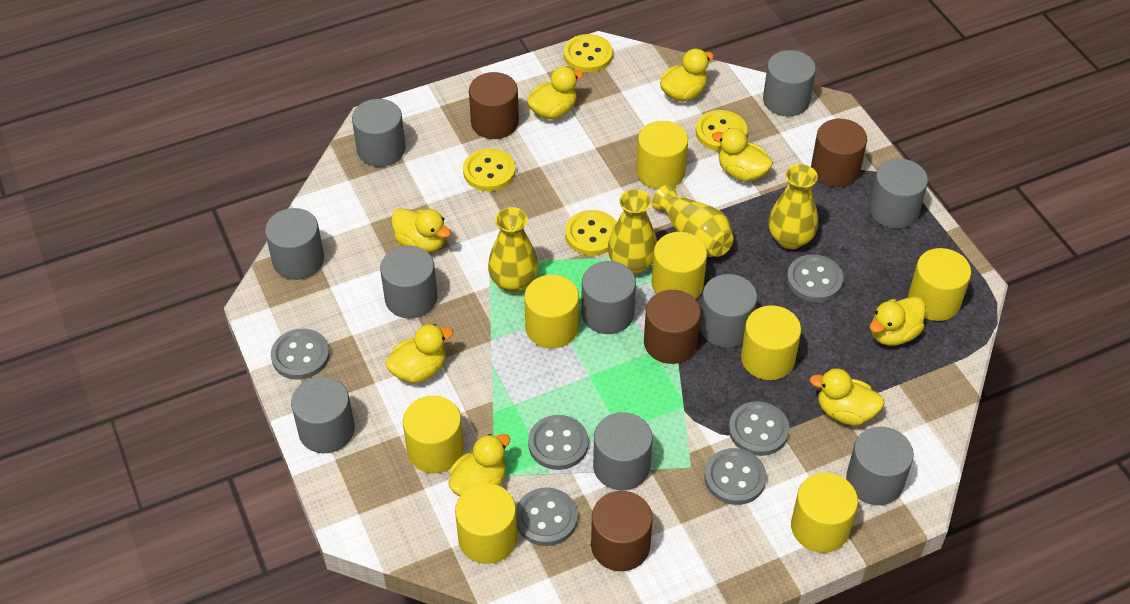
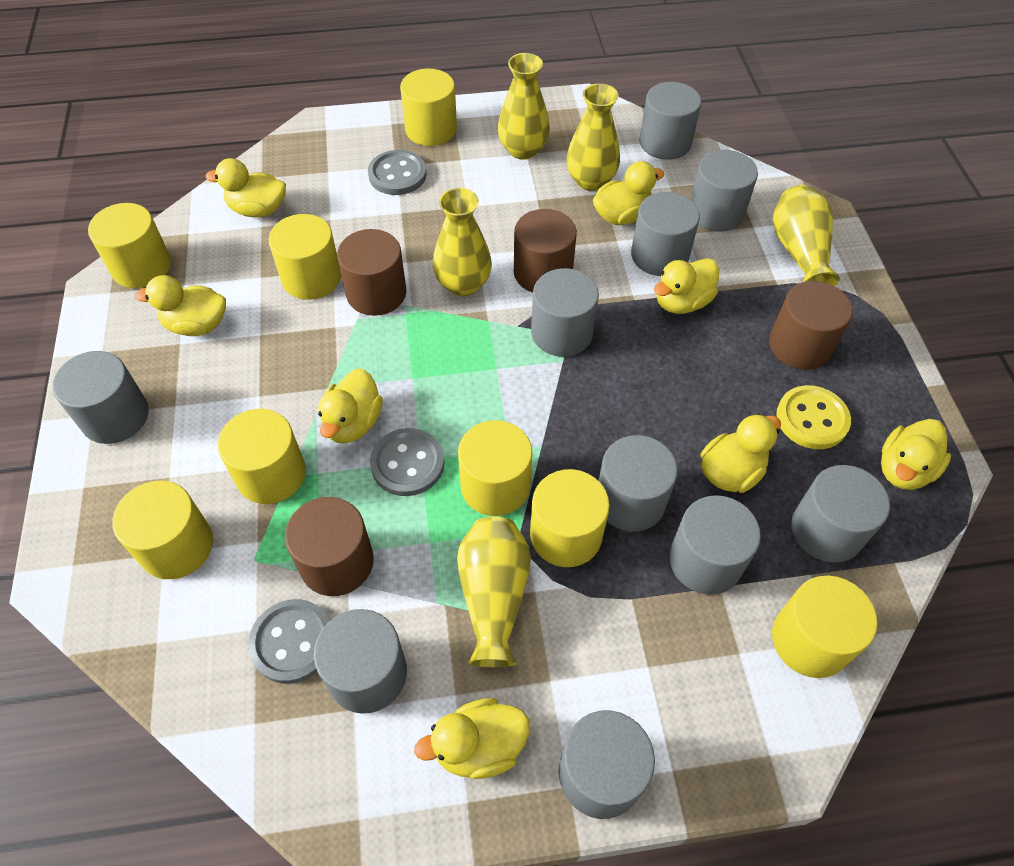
grey button: [271,329,330,380] [516,487,578,546] [528,415,589,470] [704,448,767,505] [729,401,789,456] [787,254,843,302] = 6 -> [248,599,330,684] [368,150,427,195] [370,428,444,496] = 3
yellow button: [463,148,516,191] [564,34,613,72] [565,210,617,256] [696,110,747,151] = 4 -> [776,385,851,449] = 1
yellow vase: [488,207,539,293] [608,189,657,274] [652,184,734,257] [768,164,818,249] = 4 -> [433,188,492,296] [457,517,531,667] [498,53,550,160] [566,83,620,191] [773,185,840,286] = 5

